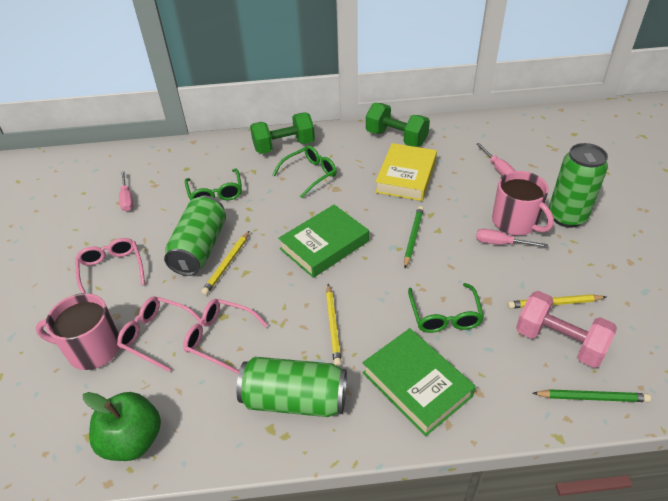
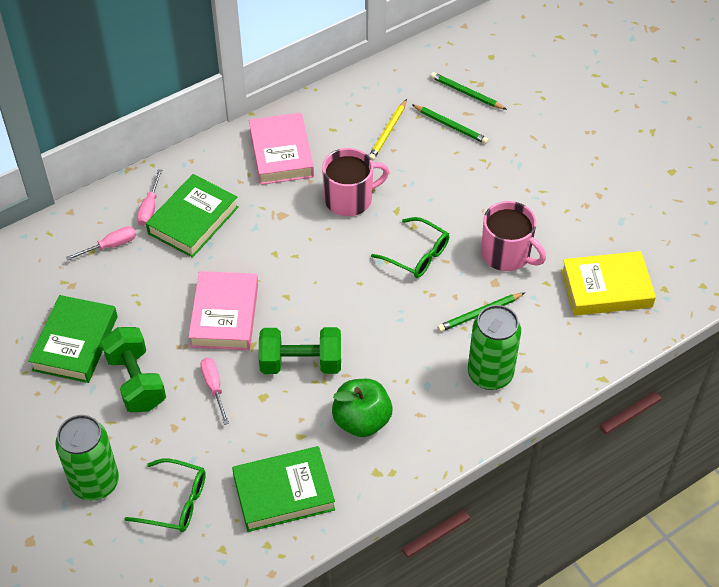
green book: [278,205,369,278] [363,328,476,436] = 2 -> [28,295,118,383] [146,174,238,258] [232,446,335,532] = 3
green can: [164,196,226,276] [236,357,347,417] [549,143,608,228] = 3 -> [55,415,119,501] [468,305,521,390] = 2
green glasses: [185,169,242,201] [273,145,337,198] [408,283,484,333] = 3 -> [125,458,206,532] [371,217,449,278] = 2
green pencil: [404,206,424,268] [532,389,651,402] = 2 -> [412,105,489,144] [430,72,507,110] [437,293,525,332] = 3
pink book: none = 0 -> [188,271,258,350] [249,113,314,185] = 2
pink dumbbell: [516,291,617,368] = 1 -> none = 0
pink glasses: [75,238,145,293] [117,296,204,372] [183,299,268,374] = 3 -> none = 0
yellow pencil: [201,231,249,295] [326,284,342,366] [507,294,606,309] = 3 -> [369,99,407,161] = 1

